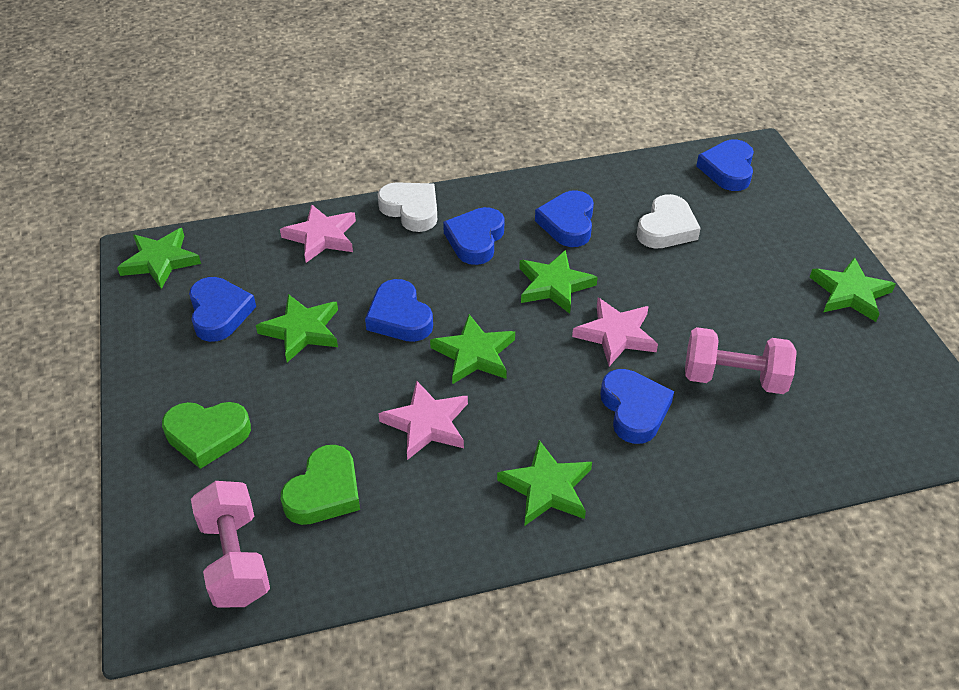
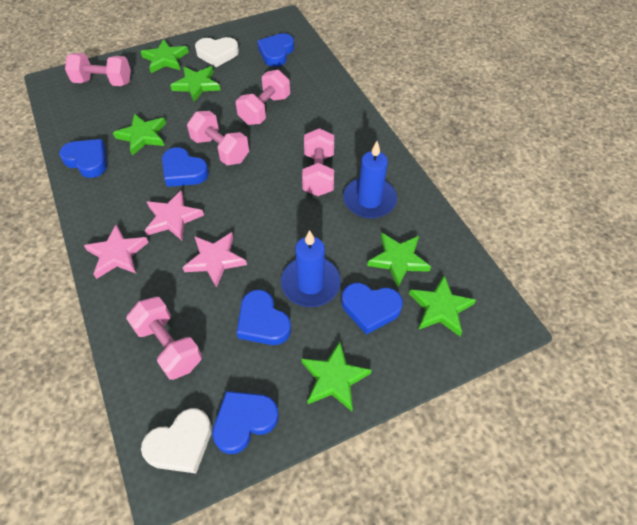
blue candle: none = 0 -> [281,230,341,307] [343,141,397,219] = 2
green heart: [162,402,251,469] [281,445,360,525] = 2 -> none = 0
pink dumbbell: [191,481,270,607] [685,327,797,394] = 2 -> [65,53,131,86] [126,297,202,380] [187,111,249,165] [236,70,290,125] [302,128,334,196] = 5

